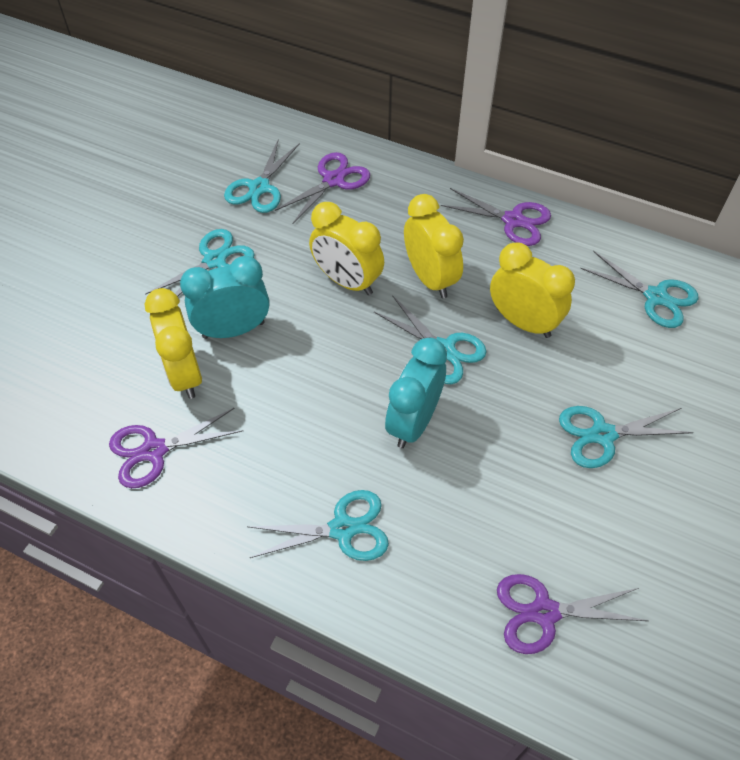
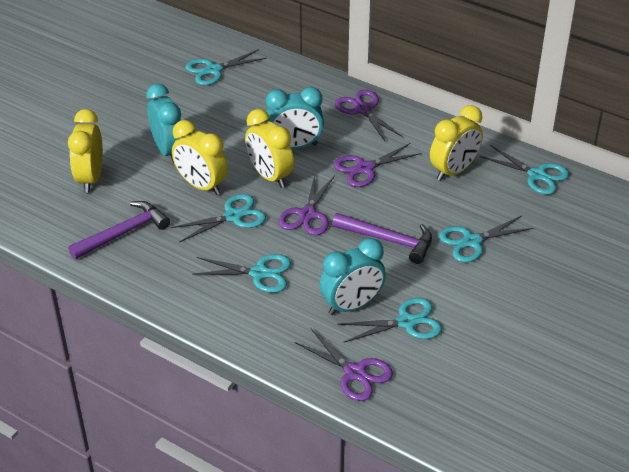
purple hammer: none = 0 -> [68,201,170,259] [332,213,432,264] = 2
turquoise clock: [180,256,270,339] [385,338,447,448] = 2 -> [146,84,181,163] [266,87,324,149] [320,238,386,315] = 3

